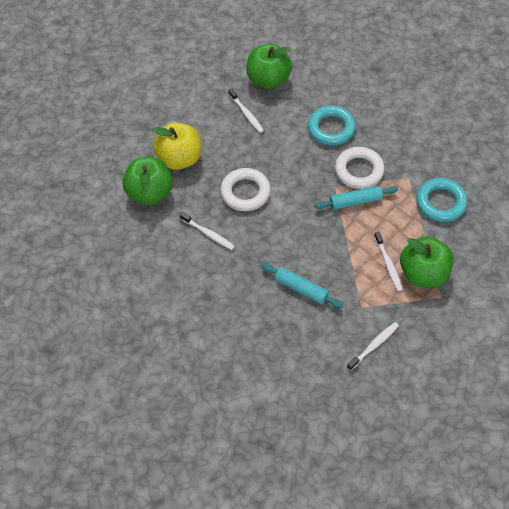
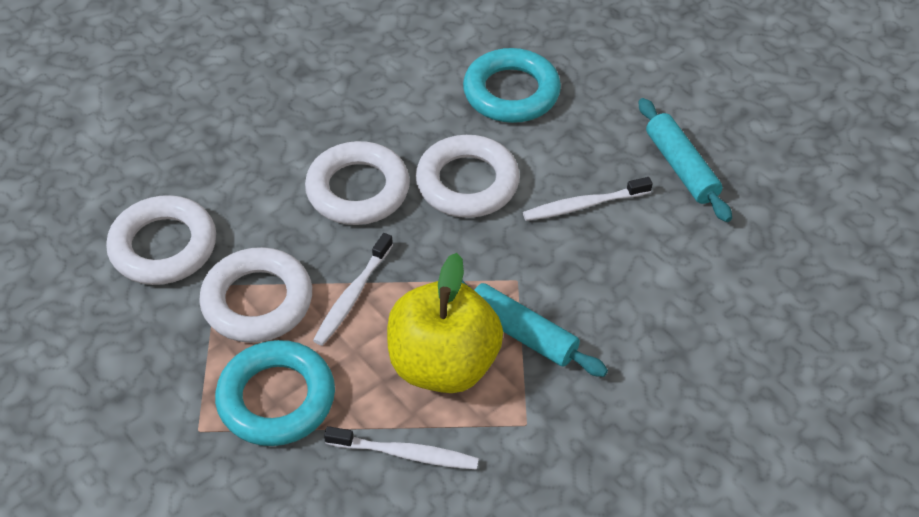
green apple: [123,157,173,205] [247,44,292,89] [400,236,454,287] = 3 -> none = 0
white ring: [221,168,271,211] [335,147,385,189] = 2 -> [106,195,216,285] [199,247,312,343] [305,141,410,225] [415,135,520,218] = 4
white toothbrush: [180,212,235,250] [228,88,264,133] [347,322,399,371] [374,232,403,291] = 4 -> [313,233,393,346] [324,426,479,470] [523,177,653,221] = 3

